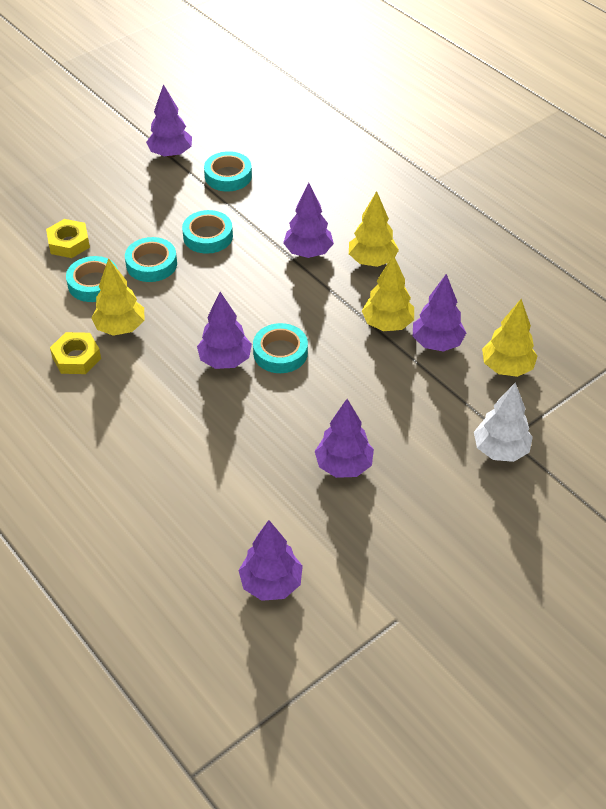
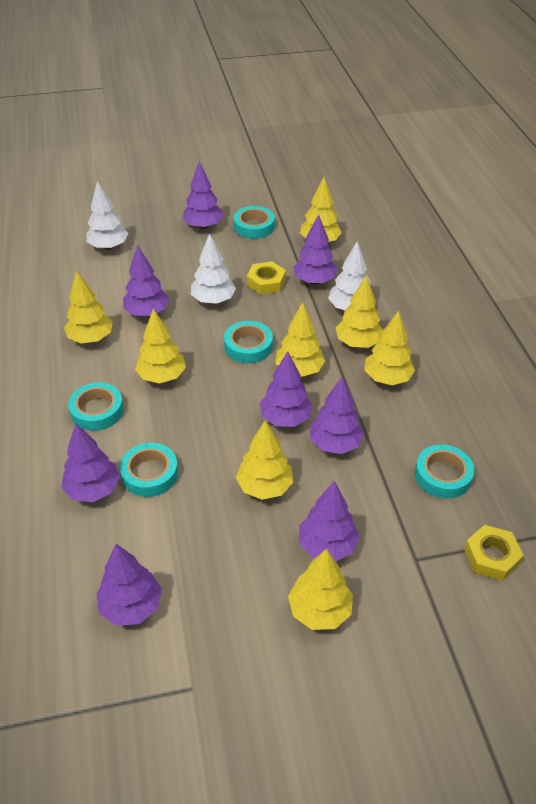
purple tree: [146,84,192,158] [197,292,252,369] [238,520,303,601] [283,183,334,258] [315,399,374,478] [413,274,466,352] = 6 -> [61,424,120,502] [96,544,162,626] [123,245,169,316] [182,161,223,229] [260,351,313,427] [293,214,337,285] [299,481,359,561] [310,377,364,454] = 8
white tree: [474,382,533,462] = 1 -> [86,181,129,250] [191,233,236,304] [328,241,371,310] = 3
yellow tree: [91,258,144,336] [349,191,399,267] [362,254,414,331] [482,299,537,377] = 4 -> [64,271,113,343] [135,309,186,383] [236,420,293,500] [275,302,325,377] [288,548,353,630] [300,177,342,242] [335,275,383,348] [365,311,415,385] = 8

